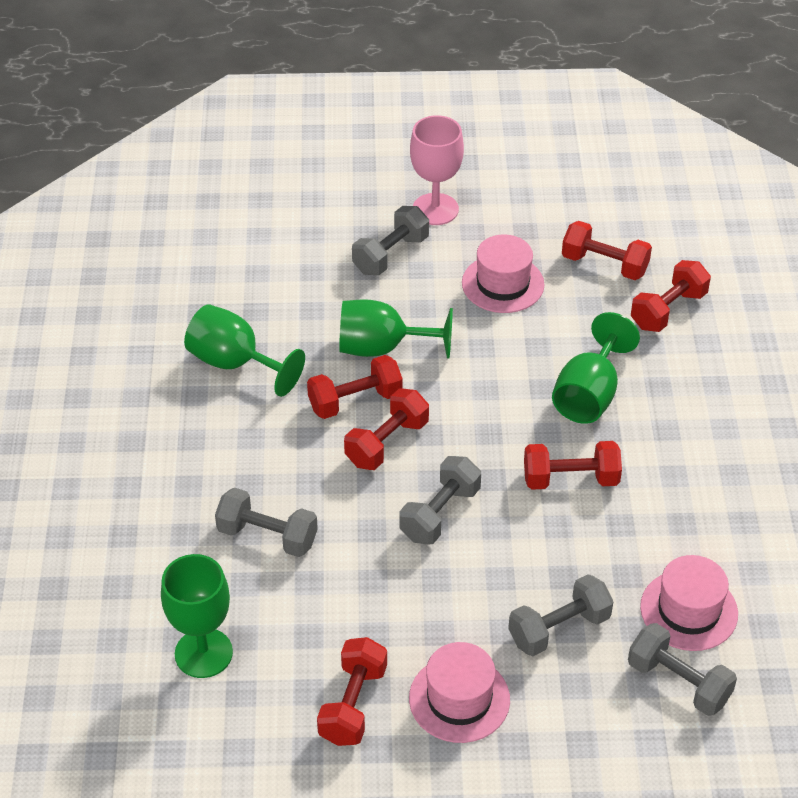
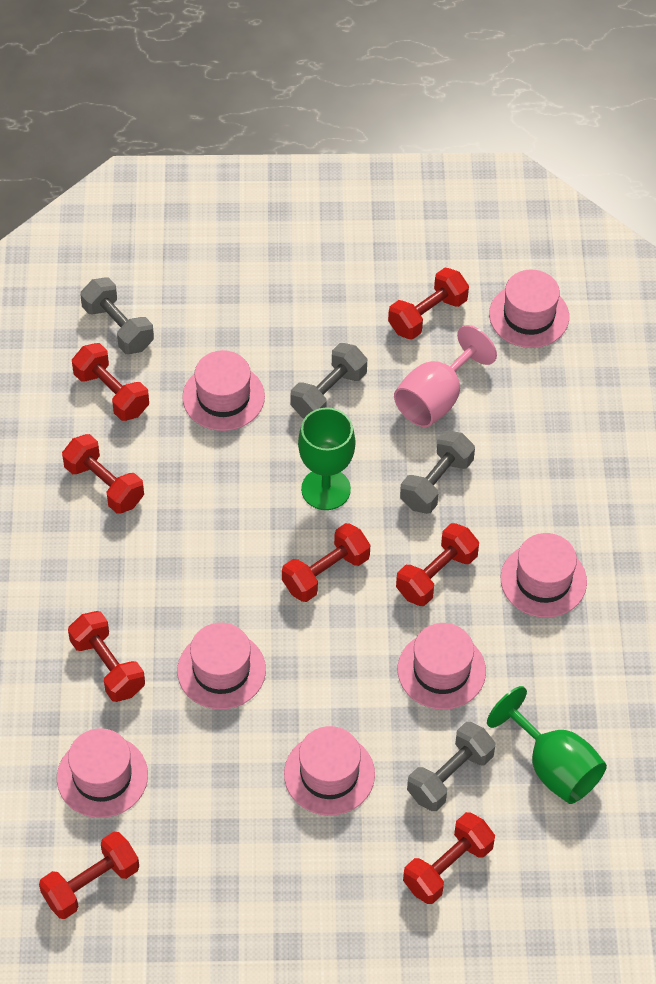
green goblet: [161,554,233,678] [184,304,305,397] [339,299,453,359] [552,312,640,424] = 4 -> [298,407,355,510] [487,686,607,804] = 2
grey dumbbell: [215,488,318,557] [352,206,429,275] [400,456,481,545] [508,574,614,656] [628,623,737,716] = 5 -> [80,278,154,354] [290,343,367,418] [400,431,475,514] [407,722,496,811] = 4
pink hat: [409,642,510,743] [462,234,545,313] [640,555,738,651] = 3 -> [57,728,148,818] [177,623,266,710] [182,350,265,431] [284,726,375,816] [398,623,486,710] [489,270,569,348] [501,533,587,618] = 7
red dumbbell: [307,355,403,419] [317,637,387,746] [344,388,429,470] [524,441,622,490] [562,221,652,280] [631,260,711,332] = 6 -> [39,832,139,919] [62,434,144,514] [68,611,145,702] [72,343,149,421] [282,523,370,602] [388,268,469,340] [396,523,479,606] [403,812,495,904] = 8

